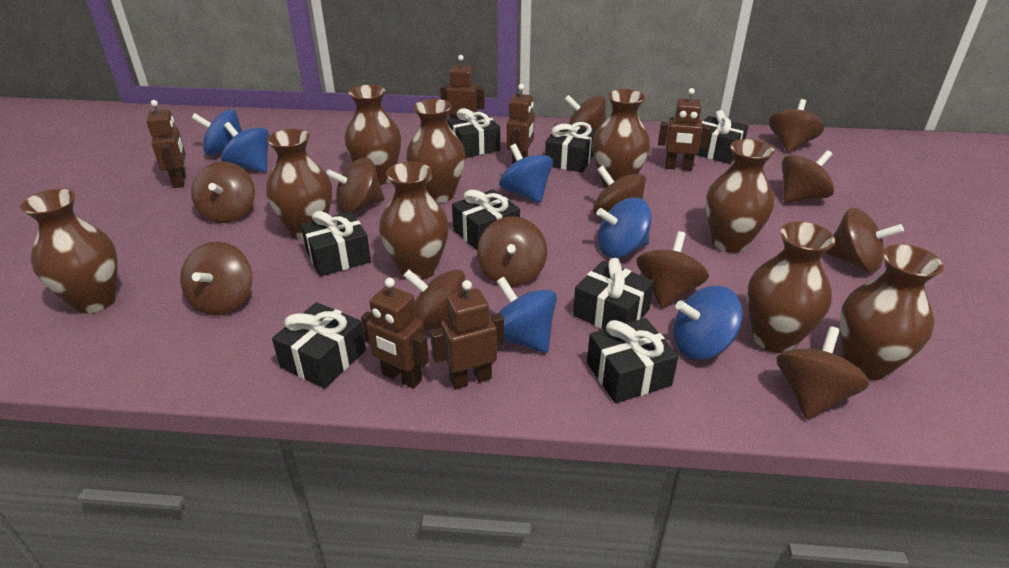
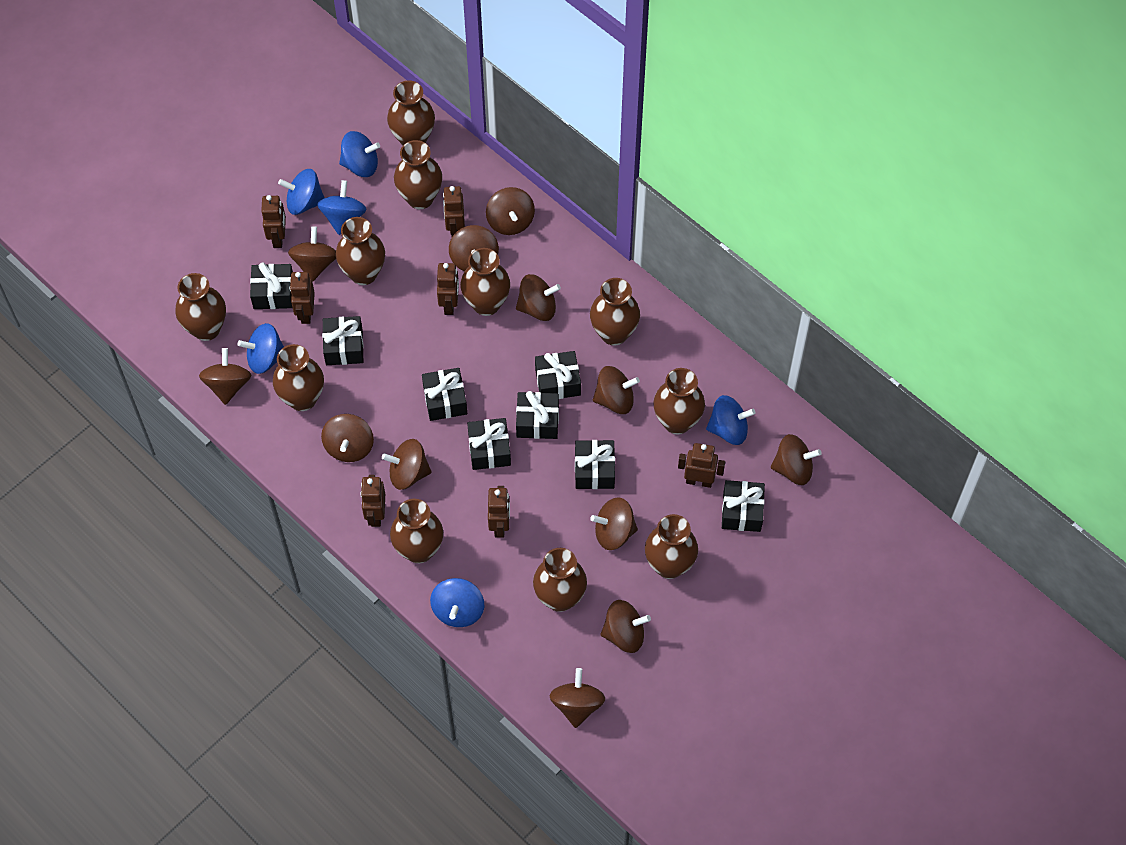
brown robot: [146,100,186,188] [361,278,429,389] [430,280,504,390] [440,55,485,119] [507,84,534,164] [658,88,711,171] = 6 -> [261,195,286,248] [290,272,315,324] [360,475,385,527] [437,263,459,315] [443,186,465,236] [488,486,510,538] [678,443,725,488] = 7
brown vase: [20,189,118,313] [266,129,332,240] [344,85,402,185] [379,162,449,280] [406,99,466,203] [592,89,650,188] [705,139,775,253] [747,221,836,353] [840,244,944,380] = 9 -> [175,273,226,341] [273,344,324,411] [336,217,385,285] [387,80,435,145] [390,499,443,563] [394,140,442,209] [460,248,510,316] [533,548,587,612] [590,278,640,346] [645,514,698,579] [653,368,705,434] = 11

